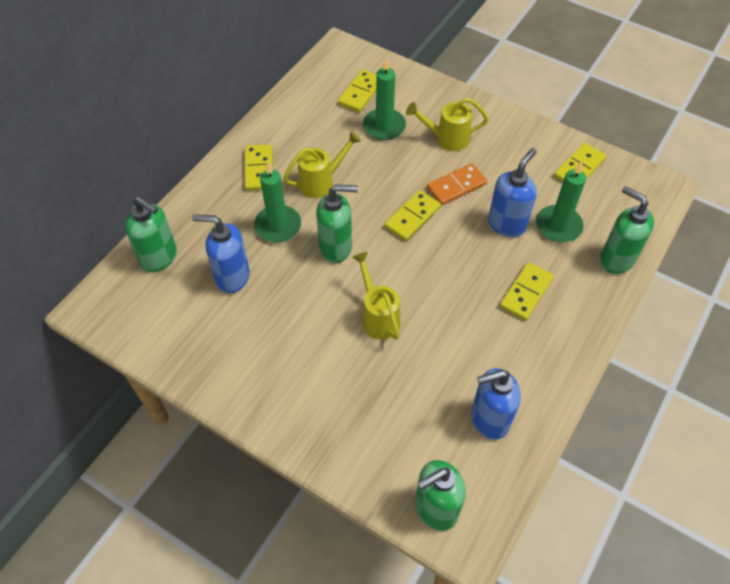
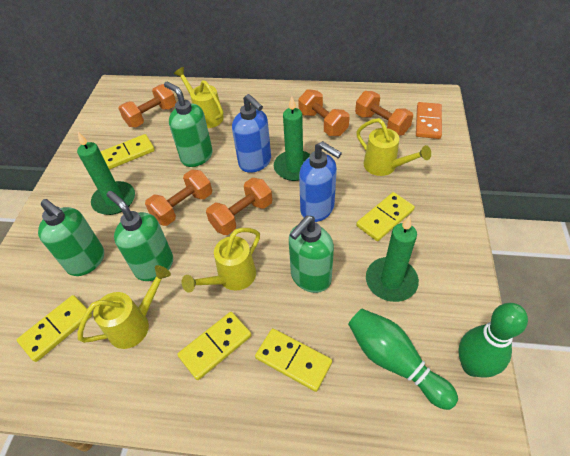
blue soap dispenser: [192,214,250,293] [471,368,521,440] [488,148,537,237] = 3 -> [232,94,271,173] [299,141,342,222] = 2
green bowling pin: none = 0 -> [348,309,458,410] [458,303,528,377] = 2
orange dumbbell: none = 0 -> [118,84,176,127] [145,170,212,226] [206,178,272,235] [298,89,350,136] [355,91,413,136] = 5
yellow watering can: [283,131,361,198] [353,252,400,340] [406,98,488,151] = 3 -> [78,265,171,349] [174,67,224,128] [182,228,260,293] [356,118,431,176] = 4

